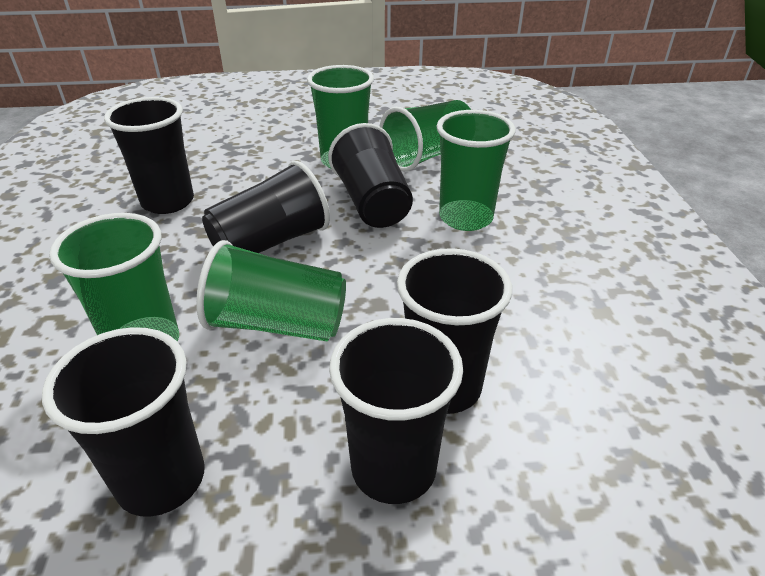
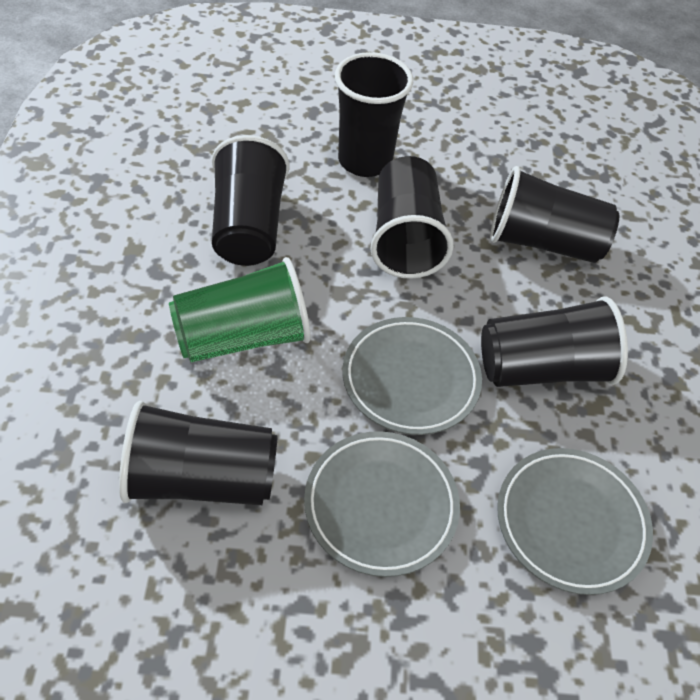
green cup: [49,213,179,342] [196,240,346,341] [307,65,374,169] [379,100,471,171] [436,110,516,231] = 5 -> [169,257,311,362] = 1
grey plate: none = 0 -> [304,431,460,577] [343,317,482,435] [497,448,653,595] = 3

